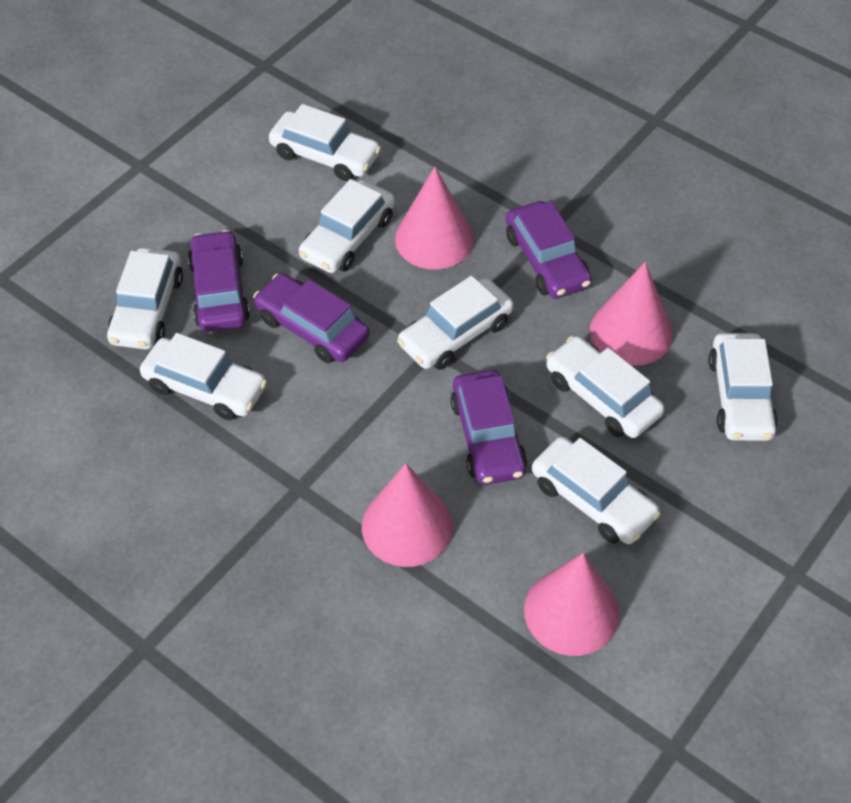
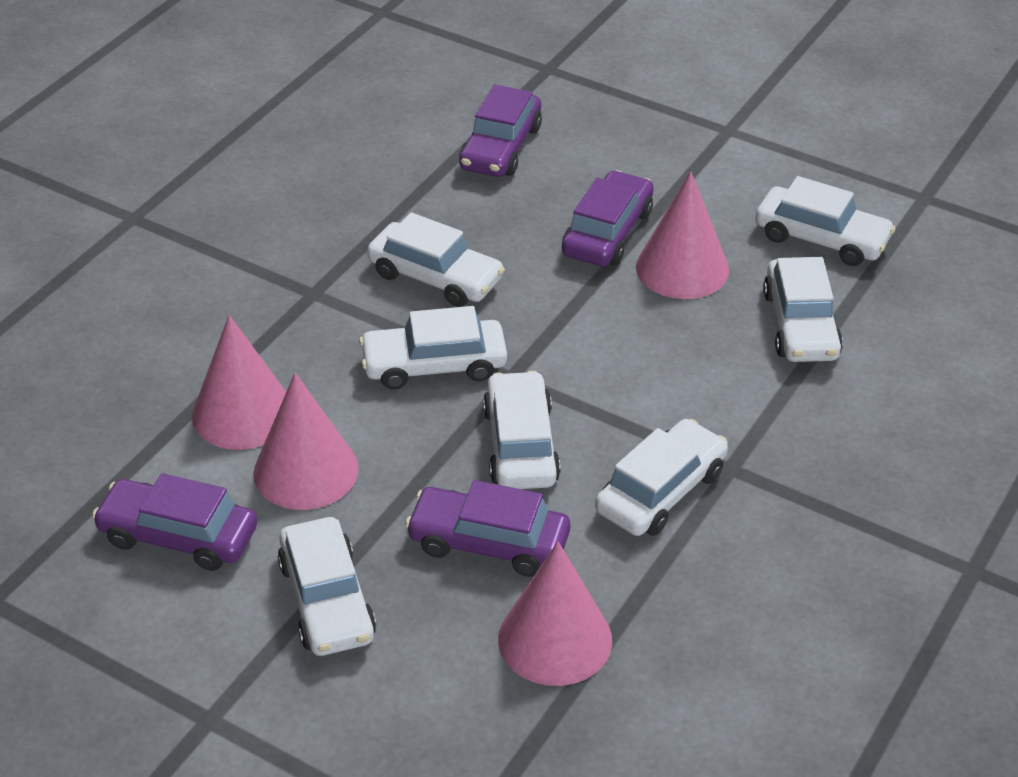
white car: [107,248,183,350] [140,333,267,420] [269,104,381,181] [299,179,395,273] [397,276,514,370] [532,437,661,544] [546,336,664,438] [708,333,778,441] = 8 -> [278,517,376,656] [359,306,507,389] [367,212,505,307] [483,371,561,489] [595,419,728,536] [755,176,896,266] [763,257,843,362] = 7

